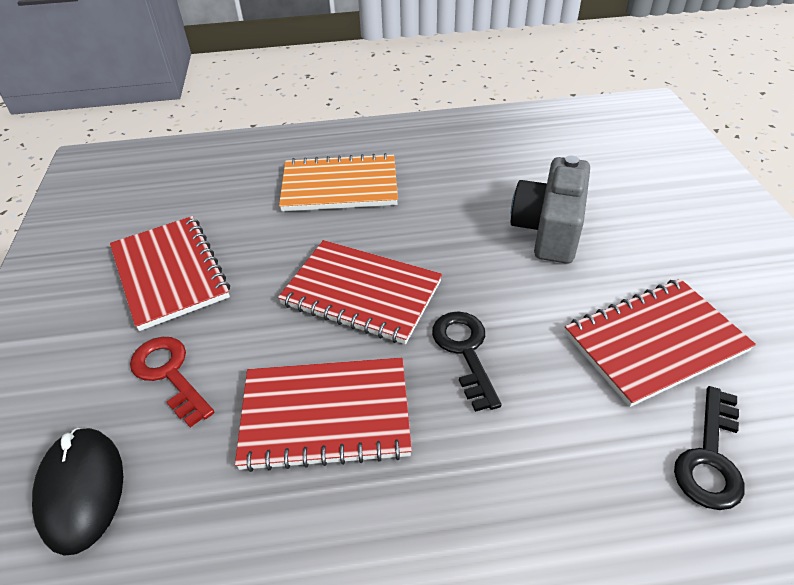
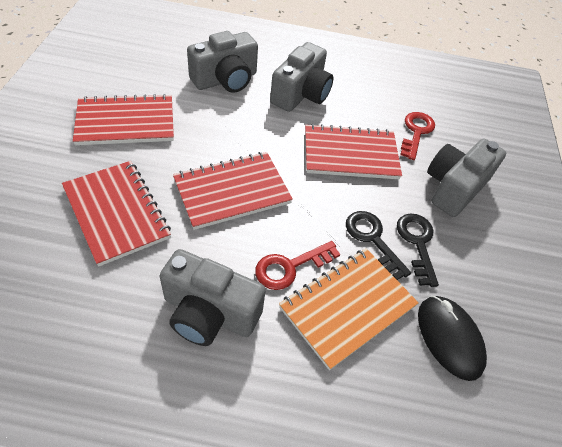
grey camera: [511,156,590,264] = 1 -> [160,249,266,346] [187,31,258,93] [270,42,334,112] [427,139,506,217] = 4
red key: [130,337,214,428] = 1 -> [255,241,340,290] [400,112,435,160] = 2

